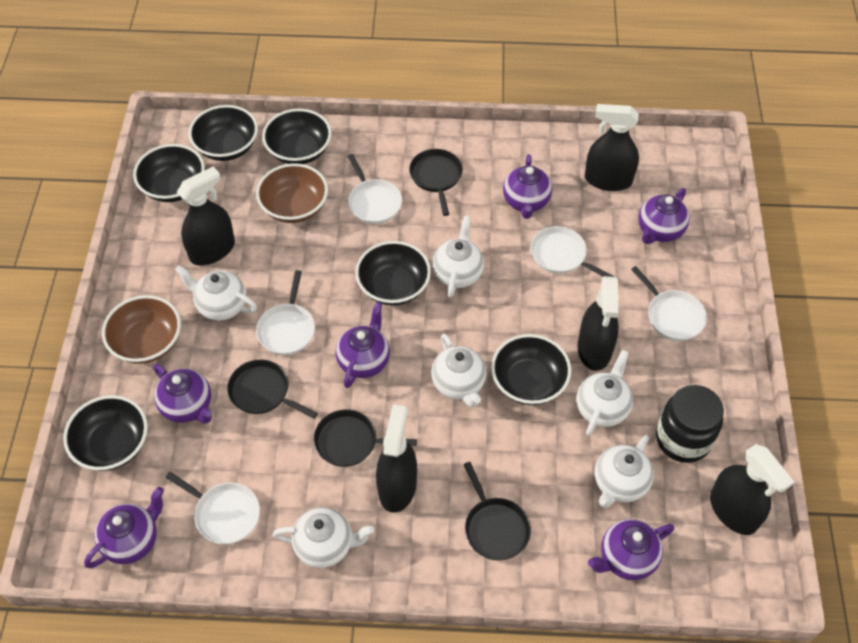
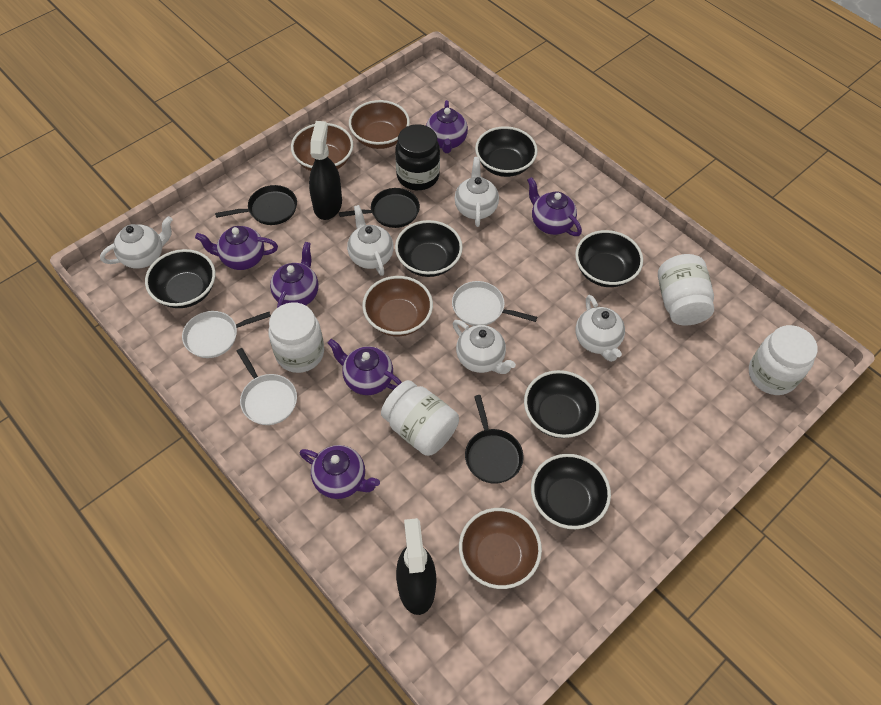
black pan: [227,359,318,419] [314,409,417,467] [409,149,463,216] [463,462,531,560] = 4 -> [215,185,297,225] [339,188,420,228] [465,395,523,484] = 3
black spray bottle: [177,167,235,266] [376,404,417,513] [578,276,619,371] [585,104,639,191] [710,444,794,535] = 5 -> [309,121,342,220] [396,518,436,615] = 2
brown bowl: [102,295,181,364] [256,163,328,223] = 2 -> [291,123,353,171] [349,100,410,149] [362,276,433,336] [459,508,542,589] = 4
white jar: none = 0 -> [269,302,324,373] [381,380,459,456] [658,254,714,326] [749,325,818,395] = 4
white pan: [165,472,260,544] [256,270,315,355] [347,154,402,224] [531,226,614,277] [631,266,707,341] = 5 -> [182,311,271,358] [237,348,297,425] [452,281,537,326] = 3
white teapot: [175,265,257,321] [273,507,374,568] [431,334,486,408] [432,216,484,298] [577,350,633,436] [595,435,654,508] = 6 -> [100,216,173,269] [347,205,394,276] [453,320,516,374] [455,157,499,227] [576,295,625,362] = 5

